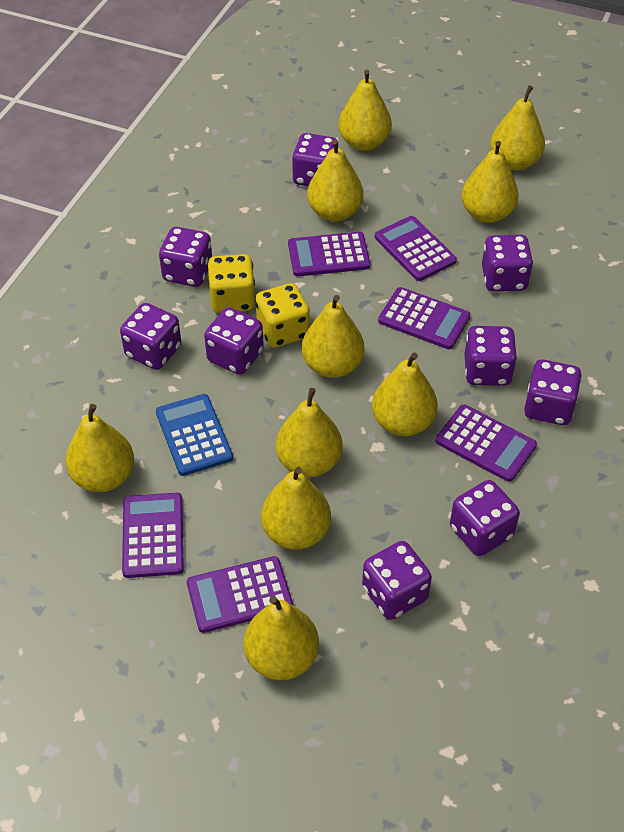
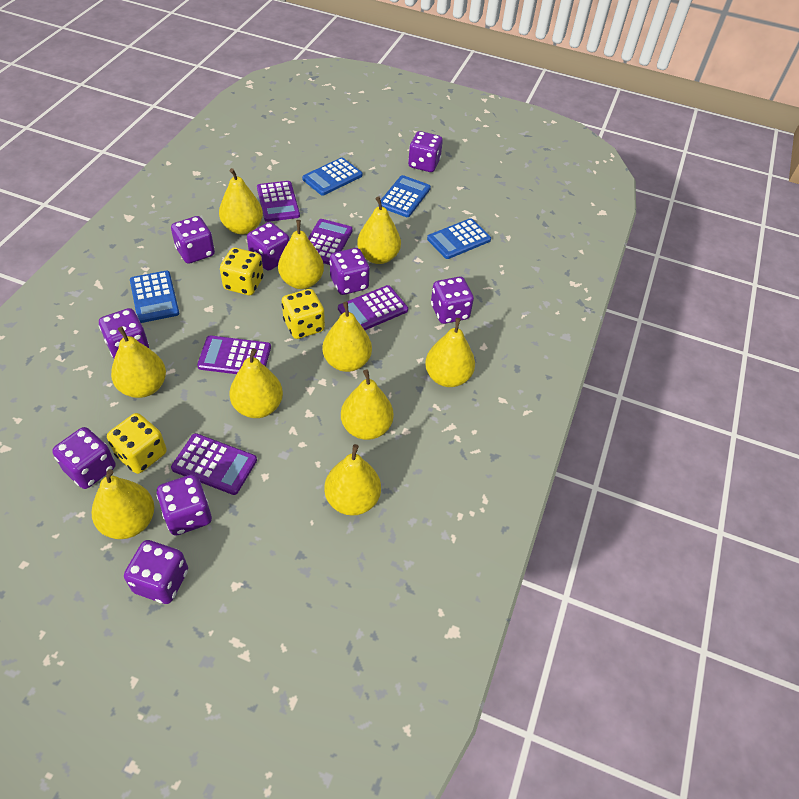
blue calculator: [156,394,233,476] = 1 -> [130,271,179,323] [302,157,362,196] [378,175,431,217] [427,218,491,259] = 4
purple calculator: [122,493,184,578] [187,556,293,633] [288,232,370,276] [375,216,457,281] [378,287,470,349] [435,404,537,482] = 6 -> [171,433,257,495] [197,335,271,374] [257,181,300,222] [308,219,353,265] [338,285,408,330] = 5
yellow dice: [208,254,256,313] [255,283,310,348] = 2 -> [107,413,167,474] [220,248,264,295] [282,289,325,339] = 3

